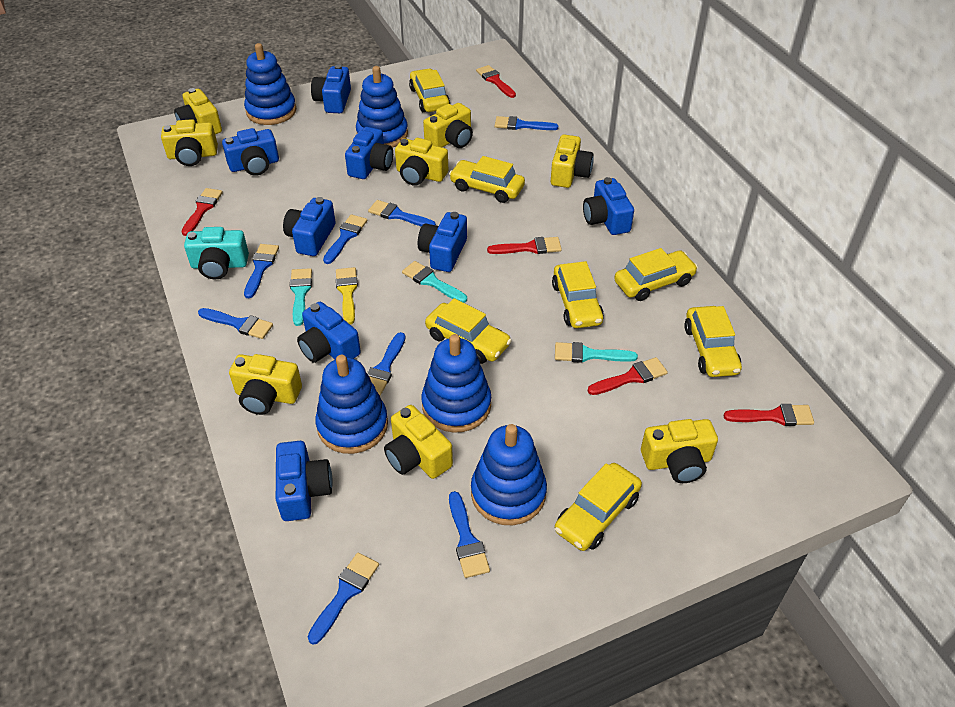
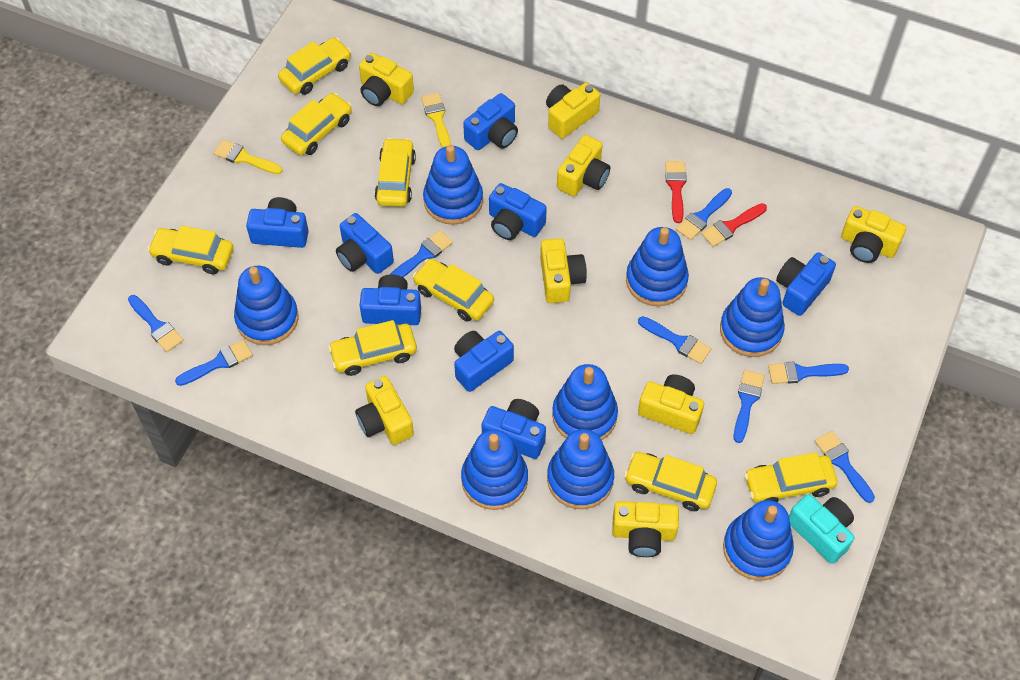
blue stacking toy: [244,43,296,125] [315,355,388,454] [356,66,408,148] [421,334,491,433] [471,424,547,525] = 5 -> [234,266,298,345] [423,145,483,225] [461,430,528,510] [547,429,614,509] [552,364,618,440] [626,227,689,306] [720,277,785,357] [723,500,794,581] = 8
red brush: [181,188,223,236] [476,65,516,98] [487,237,562,254] [588,357,668,395] [723,404,814,426] = 5 -> [665,161,687,223] [701,203,767,247] = 2
turquoise brush: [290,268,312,326] [402,261,467,303] [555,342,638,363] = 3 -> none = 0
yellow brush: [336,267,358,325] = 1 -> [213,140,282,174] [421,93,451,148] = 2
yellow car: [409,69,450,112] [425,298,512,364] [449,156,525,203] [552,261,604,328] [555,463,642,551] [614,248,698,301] [684,306,742,377] = 7 -> [148,225,233,274] [278,37,351,95] [281,93,352,155] [328,320,417,376] [374,137,416,207] [413,259,494,322] [624,452,717,511] [744,452,838,502] = 8

